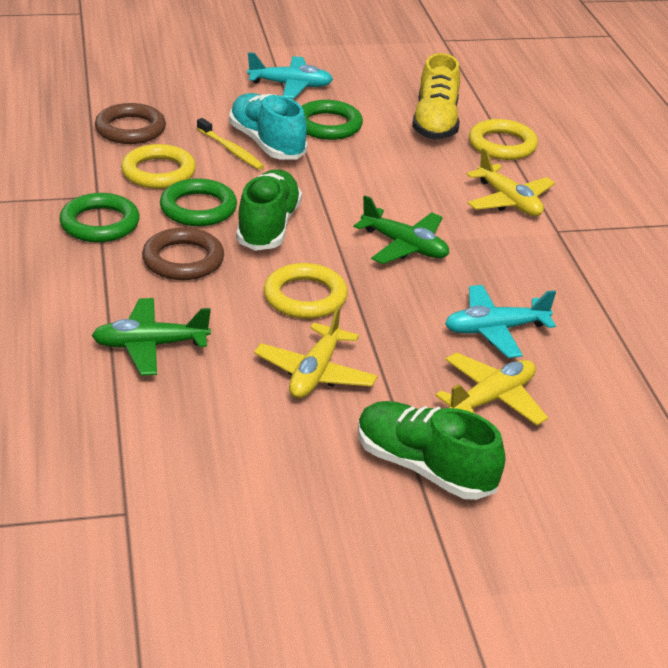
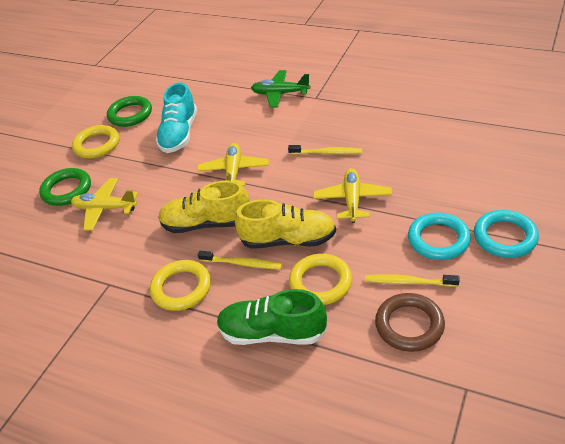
brown ring: [95,103,166,144] [142,227,224,280] = 2 -> [375,293,445,352] = 1
green plane: [92,298,211,376] [354,195,449,264] = 2 -> [251,70,310,108] = 1
green ring: [60,193,140,242] [160,178,237,226] [301,100,363,140] = 3 -> [39,168,91,206] [107,96,152,127] = 2
green shoe: [236,169,302,251] [358,401,505,500] = 2 -> [217,289,327,345] = 1
turquoise plane: [247,52,333,99] [445,285,556,358] = 2 -> none = 0
turquoise ring: none = 0 -> [408,213,471,260] [474,210,539,258] = 2
yellow shoe: [412,53,460,139] = 1 -> [158,181,250,233] [235,199,336,249] = 2
yellow toothbrush: [197,118,264,170] = 1 -> [198,251,282,269] [288,145,362,155] [365,274,460,287] = 3

